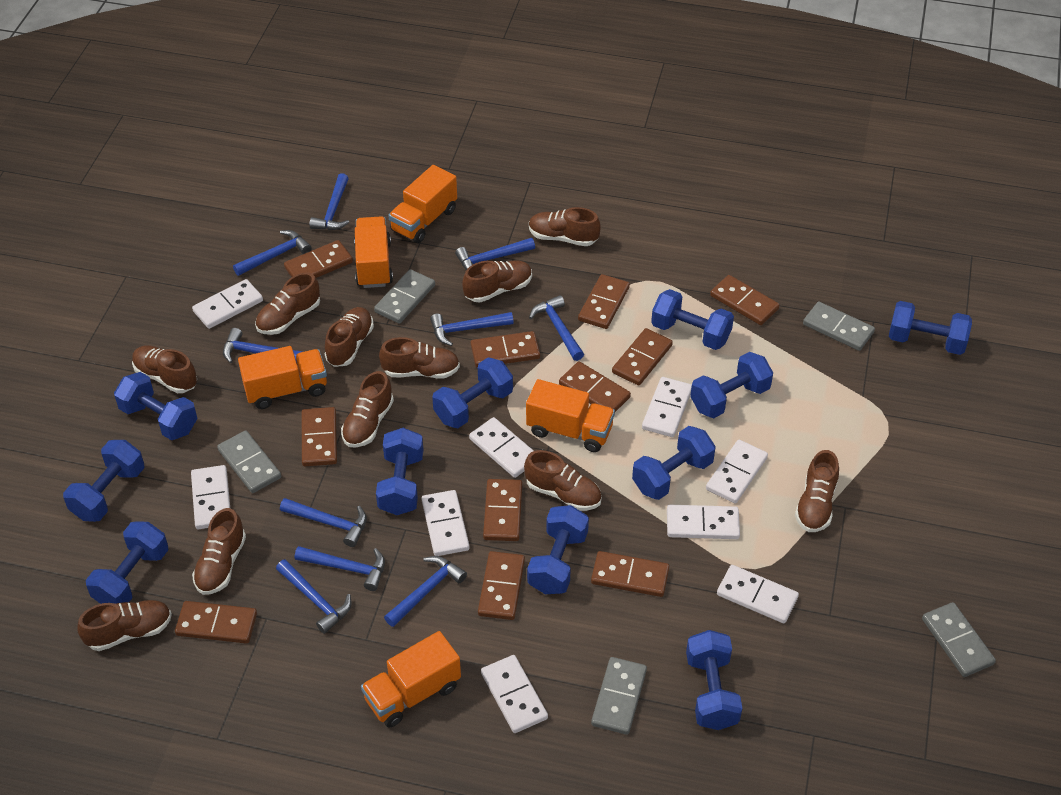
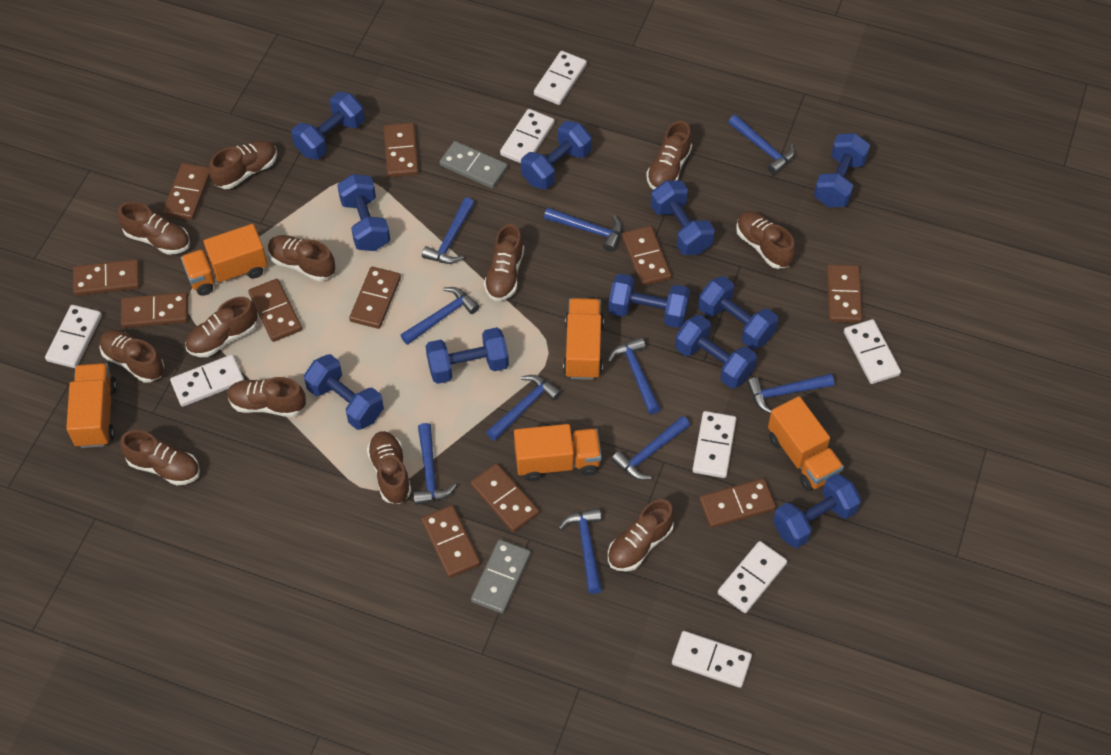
brown shoe: [78,600,172,651] [132,345,197,393] [192,508,246,595] [255,272,320,335] [325,307,374,367] [341,371,394,448] [379,337,460,379] [462,260,532,303] [524,450,602,511] [529,207,600,246] [795,450,839,532] = 11 -> [99,330,164,383] [118,201,190,255] [120,430,200,486] [185,297,257,357] [209,140,277,189] [227,377,306,417] [268,235,335,281] [367,431,412,504] [484,224,524,301] [608,499,675,571] [646,121,692,190] [736,211,796,269] = 12
grey domino: [217,430,281,493] [374,269,435,324] [591,657,647,735] [803,302,875,351] [922,602,996,677] = 5 -> [440,141,508,189] [471,539,531,614] = 2
white domino: [191,465,230,529] [192,279,263,329] [422,490,470,556] [469,417,534,478] [481,655,548,733] [642,377,692,437] [667,505,740,539] [706,440,768,503] [717,565,799,623] = 9 -> [45,305,102,368] [170,354,244,407] [500,109,555,163] [534,51,587,105] [672,631,752,688] [693,411,736,478] [718,541,787,613] [844,319,901,384] = 8

